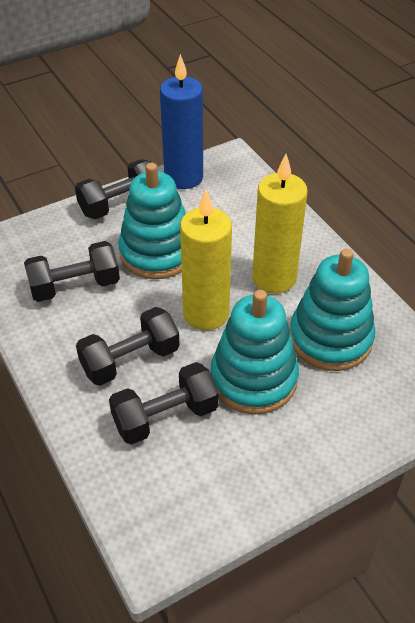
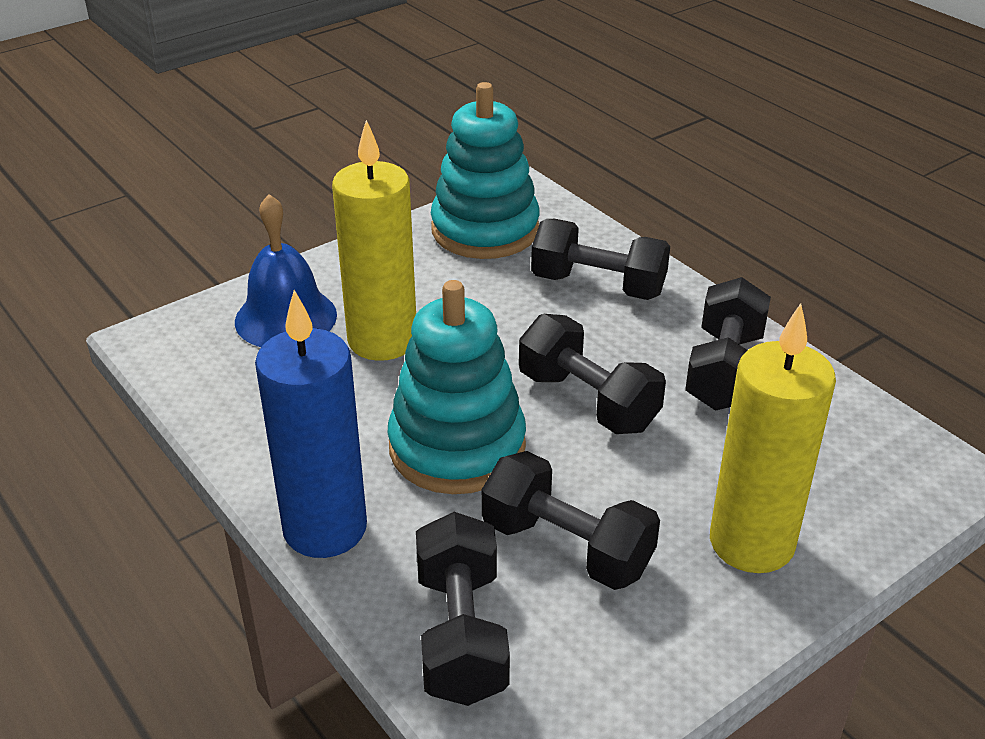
black dumbbell: [24,241,120,302] [75,159,152,219] [76,307,180,386] [109,362,219,445] = 4 -> [416,512,510,706] [482,451,660,590] [519,314,666,434] [531,219,670,300] [685,277,771,411] = 5
blue bell: none = 0 -> [235,194,337,347] = 1
turquoise stacking toy: [118,163,186,279] [211,290,299,415] [290,249,375,371] = 3 -> [388,280,526,494] [431,82,540,259] = 2

